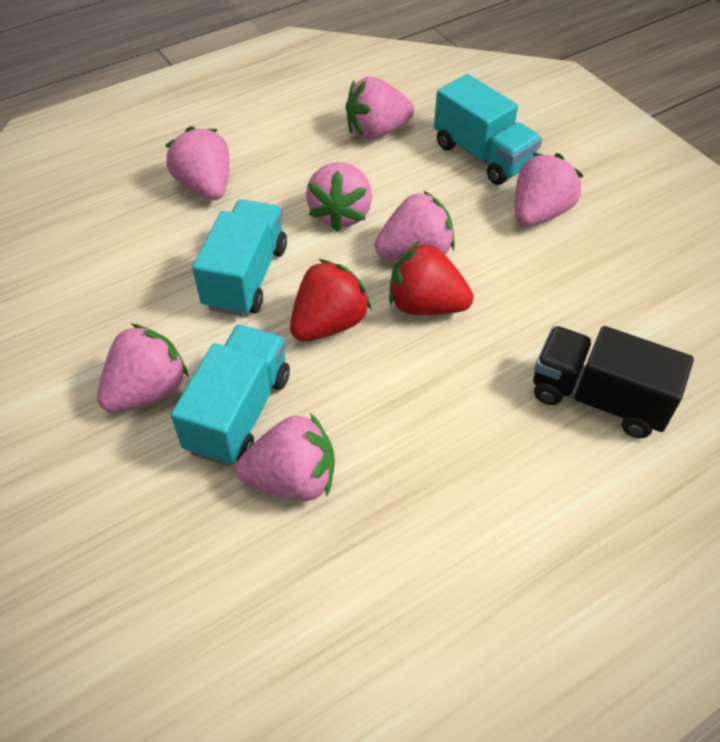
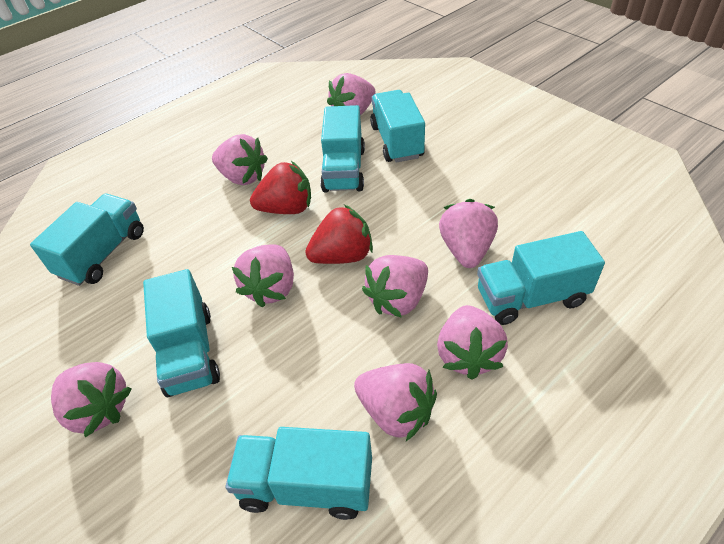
black truck: [533,326,694,438] = 1 -> none = 0
pink strawberry: [97,323,189,412] [165,126,229,200] [236,413,335,501] [306,162,372,232] [346,77,414,140] [374,190,455,260] [515,153,583,226] = 7 -> [51,362,132,437] [212,134,268,185] [232,244,294,308] [327,73,375,115] [354,363,437,441] [362,255,428,318] [437,305,508,380] [439,199,498,268] = 8
turquoise truck: [171,325,290,466] [192,199,287,316] [434,74,542,185] = 3 -> [30,194,144,286] [143,269,220,397] [226,427,372,520] [320,105,365,193] [370,90,425,163] [477,231,605,325] = 6

